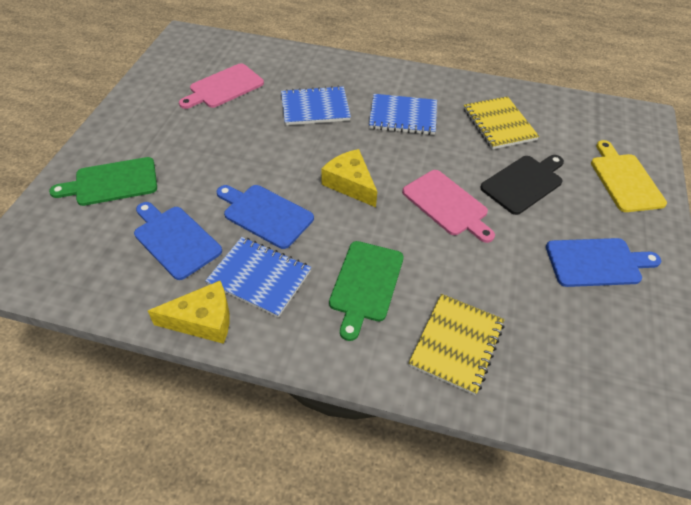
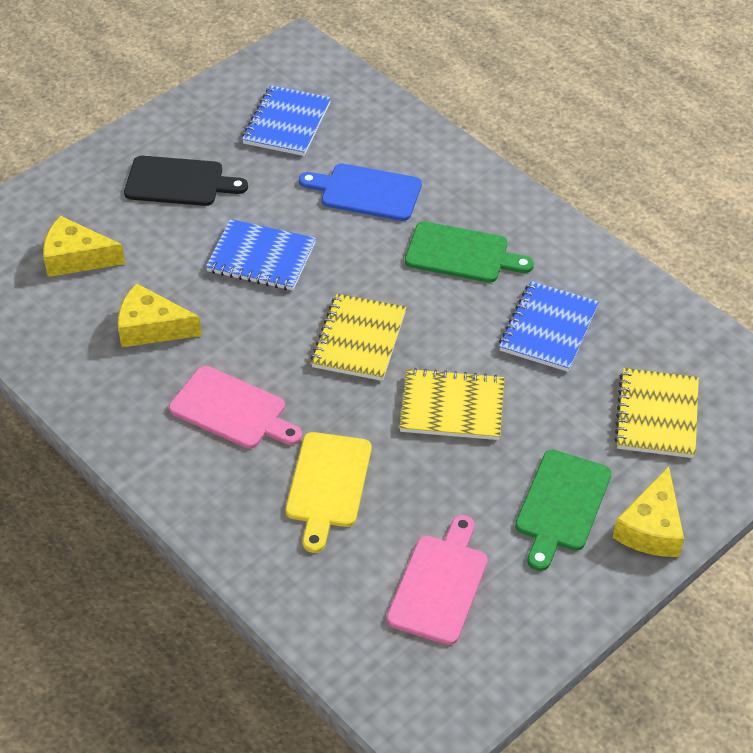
blue cutting board: [134,202,222,280] [217,185,314,249] [546,238,661,287] = 3 -> [299,164,422,221] = 1
yellow cheese: [148,281,230,344] [321,149,377,207] = 2 -> [43,216,125,277] [118,283,202,347] [613,466,684,557] = 3
yellow notebook: [409,294,505,395] [464,96,539,149] = 2 -> [311,294,406,381] [399,368,505,440] [614,368,699,458] = 3

